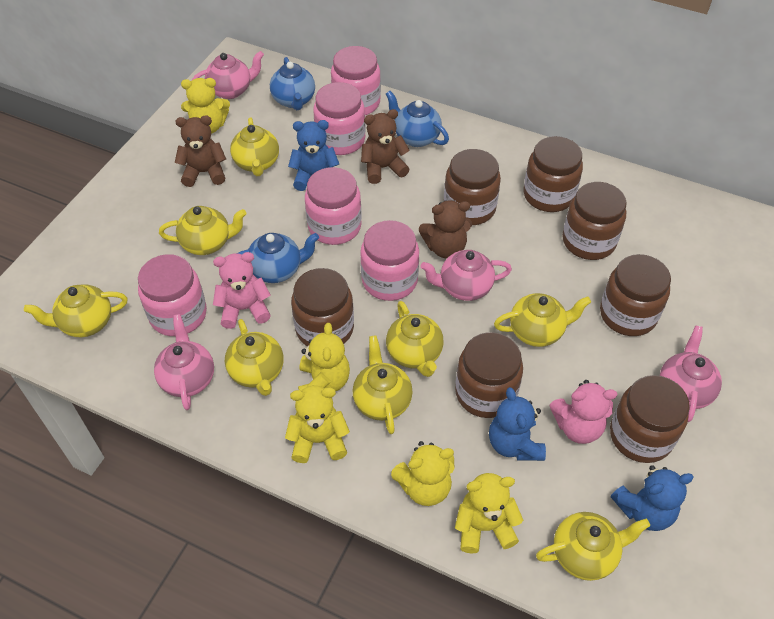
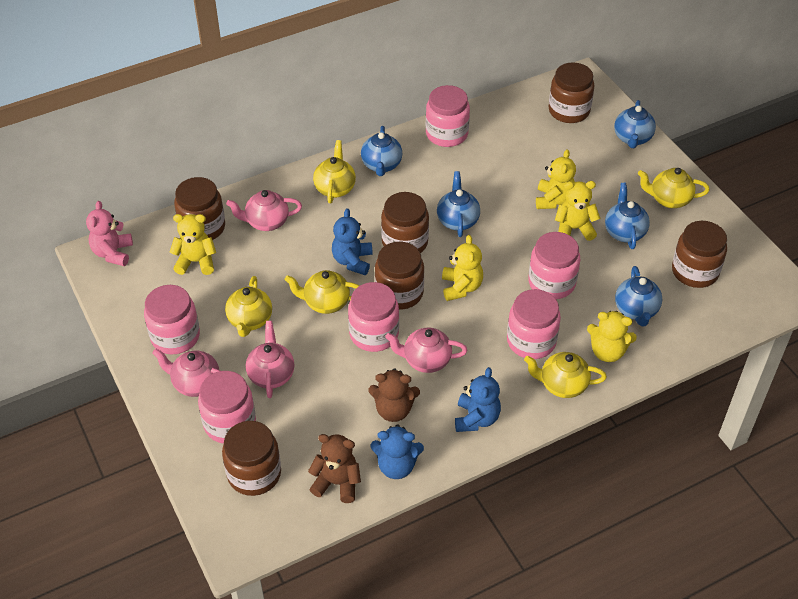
blue teapot: [238,233,319,283] [270,57,315,110] [386,91,449,147] = 3 -> [361,126,402,176] [437,171,480,237] [605,183,650,249] [614,100,656,148] [615,266,662,326] = 5
brown jar: [291,268,354,346] [444,149,501,225] [455,332,523,418] [523,136,583,212] [563,182,627,260] [600,254,671,336] [610,375,690,463] = 7 -> [174,177,225,240] [222,421,281,496] [375,242,424,310] [381,192,429,253] [549,63,595,123] [672,221,727,288] = 6
brown teddy bear: [175,115,226,187] [361,109,410,184] [419,200,472,258] = 3 -> [308,434,361,503] [368,368,420,422] = 2
pink jar: [138,254,207,336] [305,167,362,245] [313,82,366,155] [331,46,381,115] [360,220,419,301] = 5 -> [144,285,200,354] [198,371,256,444] [348,282,399,352] [426,85,470,147] [507,289,561,359] [528,232,580,299] = 6
pink teddy bear: [213,252,271,329] [549,380,618,444] = 2 -> [86,201,133,266] = 1
yellow teapot: [24,284,127,337] [159,206,247,255] [225,319,284,396] [230,117,279,176] [353,335,413,434] [386,301,444,377] [494,293,591,347] [536,512,650,581] = 8 -> [225,276,272,337] [285,270,359,314] [313,140,356,203] [524,352,607,398] [638,168,709,208] = 5

